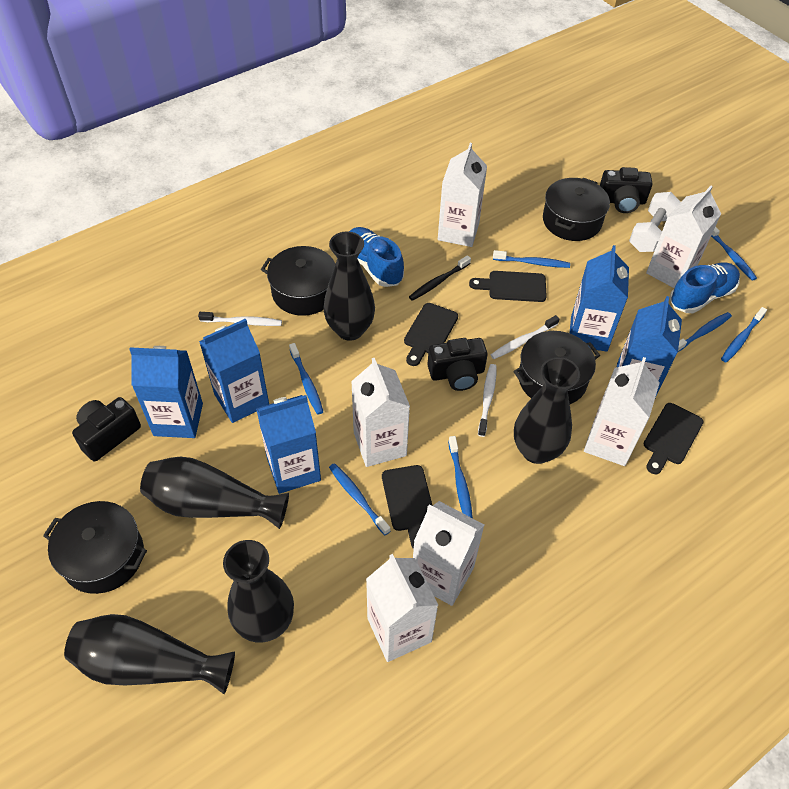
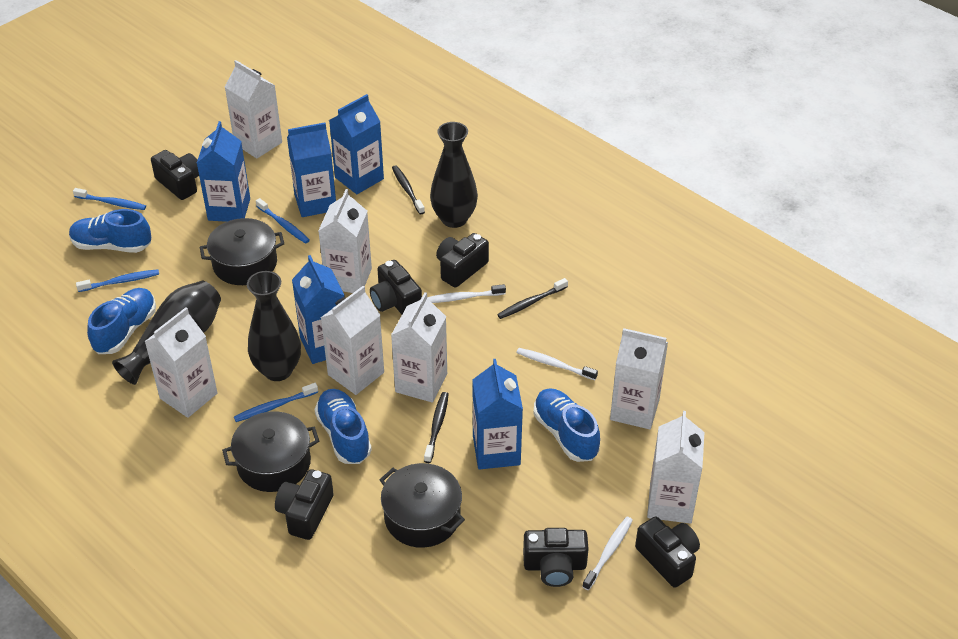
black camera: [72,397,141,461] [427,338,488,391] [600,167,652,213] = 3 -> [151,150,199,200] [275,469,334,540] [370,260,422,315] [436,233,489,288] [523,528,588,587] [635,517,700,588] = 6
black cutting board: [382,465,433,549] [404,303,458,366] [469,271,547,302] [644,403,703,474] = 4 -> none = 0
black pot: [43,501,147,594] [261,246,335,316] [513,331,600,404] [543,178,610,241] = 4 -> [200,218,284,285] [222,411,319,492] [379,463,465,548] = 3
black toothbrush: [409,255,471,301] = 1 -> [392,165,425,214] [424,392,449,463] [497,278,568,319] = 3
black vase: [64,614,235,694] [140,457,289,529] [223,540,294,643] [323,231,375,341] [514,357,580,464] = 5 -> [112,281,221,385] [247,271,301,381] [430,122,478,228] = 3
blue shoe: [349,227,404,287] [670,263,740,313] = 2 -> [69,209,151,253] [87,288,156,354] [314,389,372,464] [533,388,600,462] = 4
blue toothbrush: [289,343,323,415] [329,463,390,535] [448,436,473,518] [493,250,570,268] [678,312,732,352] [711,226,757,281] [721,307,767,362] = 7 -> [73,188,146,210] [76,269,159,292] [234,383,318,422] [256,198,310,244] = 4
white carton: [351,358,410,467] [366,554,438,662] [413,501,484,606] [438,143,487,247] [584,357,660,466] [646,186,721,288] = 6 -> [144,307,217,418] [225,60,282,158] [318,189,372,293] [321,286,384,395] [391,292,447,403] [610,328,668,429] [647,411,705,524] = 7
white dumbbell: [629,192,681,252] = 1 -> none = 0

